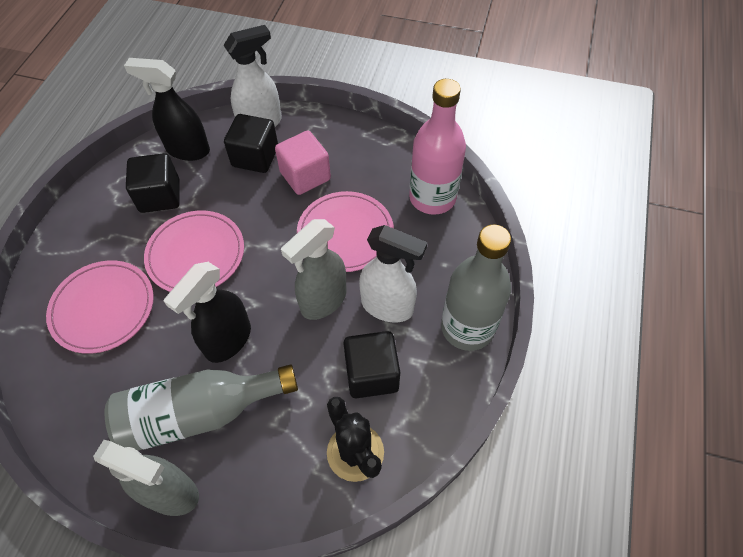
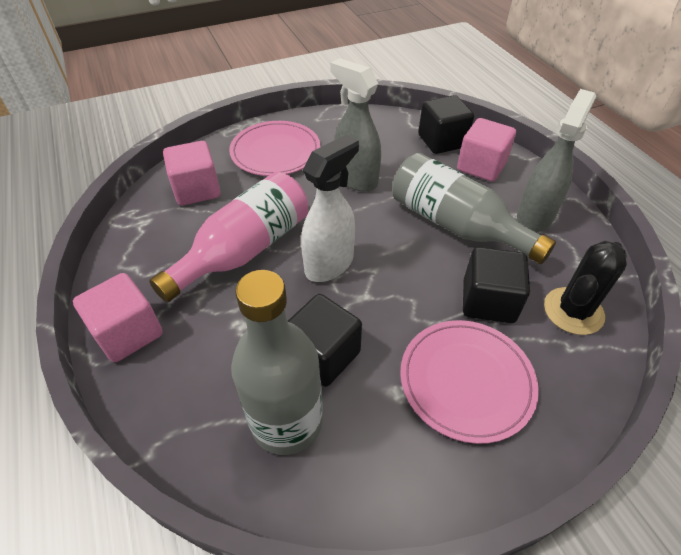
black spray bottle: [124,58,210,161] [164,262,251,363] = 2 -> none = 0
pink cube: [275,131,331,195] = 1 -> [73,273,163,362] [163,141,221,206] [457,118,516,182] = 3
pink plate: [46,260,154,354] [144,210,244,292] [297,191,394,272] = 3 -> [229,121,320,176] [400,320,539,444] = 2
white spray bottle: [223,25,282,127] [359,225,427,322] = 2 -> [301,134,359,282] = 1

